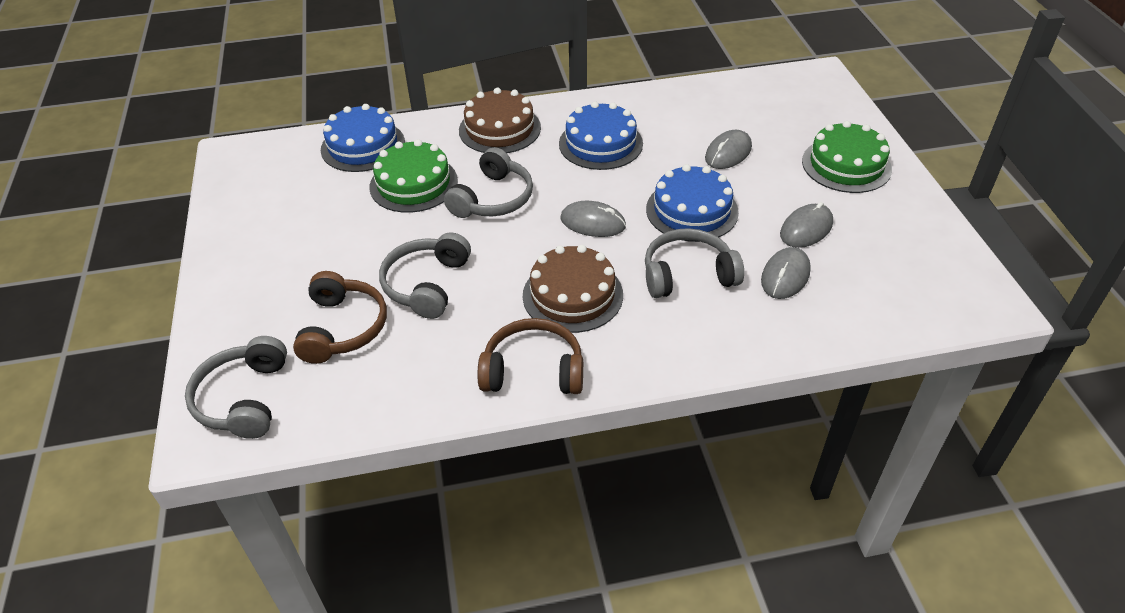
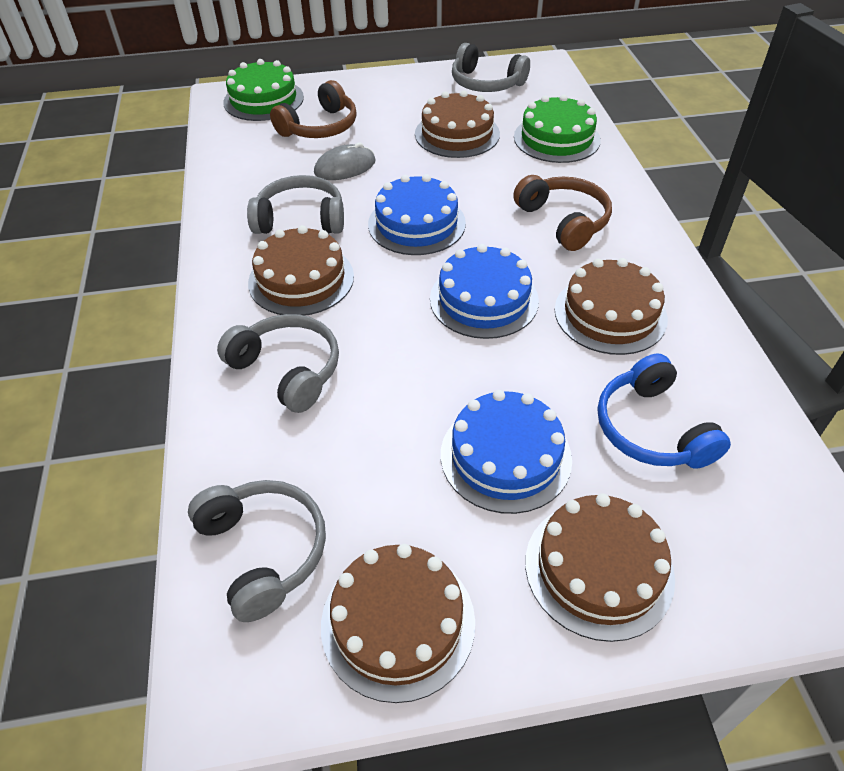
blue headphones: none = 0 -> [597,354,731,469] = 1
brown cake: [459,88,541,153] [523,245,623,333] = 2 -> [248,225,354,316] [321,544,475,703] [415,90,500,158] [525,493,675,642] [555,258,668,355] = 5
grey mouse: [560,201,626,237] [705,130,752,169] [761,247,811,299] [780,202,833,248] = 4 -> [314,143,376,180] = 1

